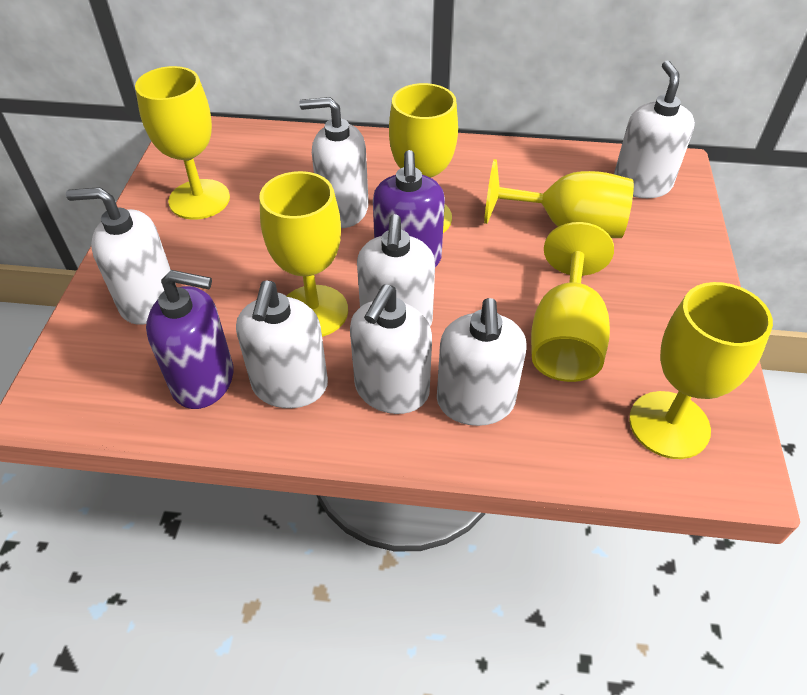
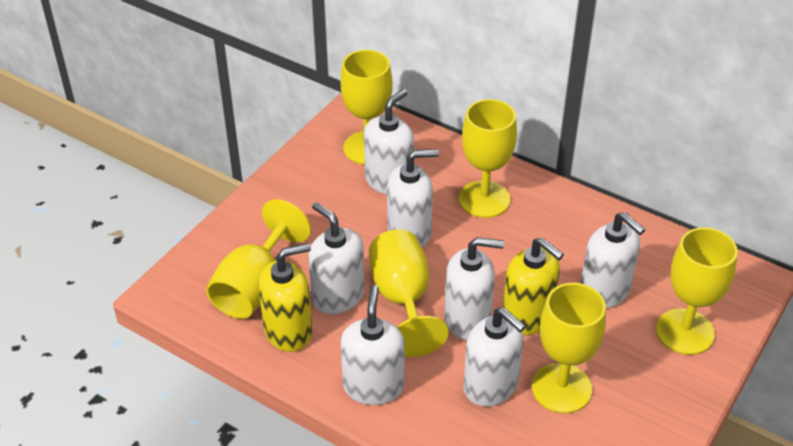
purple soap dispenser: [146,270,233,409] [373,150,445,267] = 2 -> none = 0
yellow soap dispenser: none = 0 -> [258,243,313,352] [503,237,564,335] = 2

